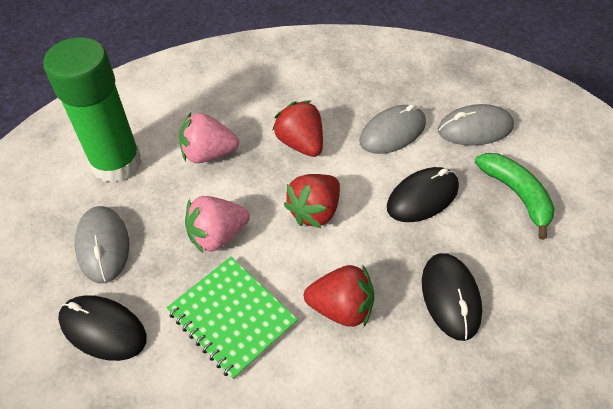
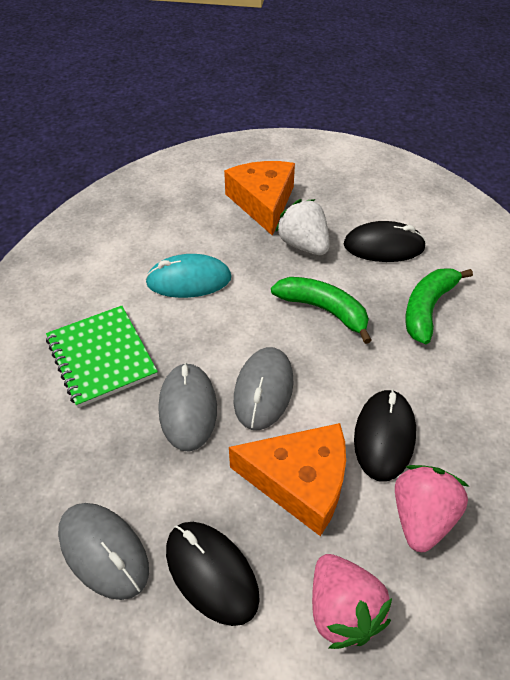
green banana: [475,153,555,240] = 1 -> [271,277,372,344] [405,268,473,344] = 2
green glue stick: [43,37,142,183] = 1 -> none = 0
orange cheese: none = 0 -> [224,161,295,236] [229,423,346,536] = 2
red strawberry: [273,100,323,157] [283,174,340,228] [304,265,375,327] = 3 -> none = 0
turquoise mouse: none = 0 -> [145,254,232,298] = 1
white strawberry: none = 0 -> [275,199,330,255] = 1

